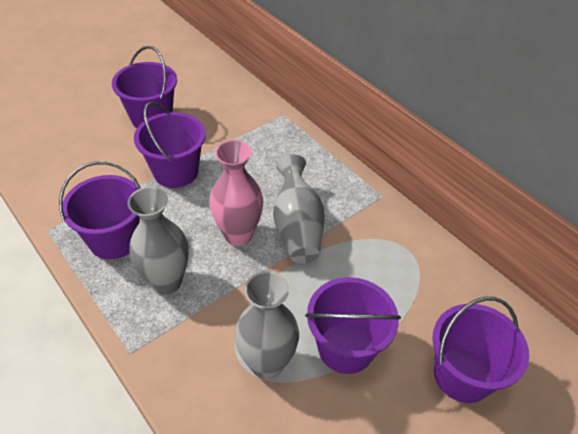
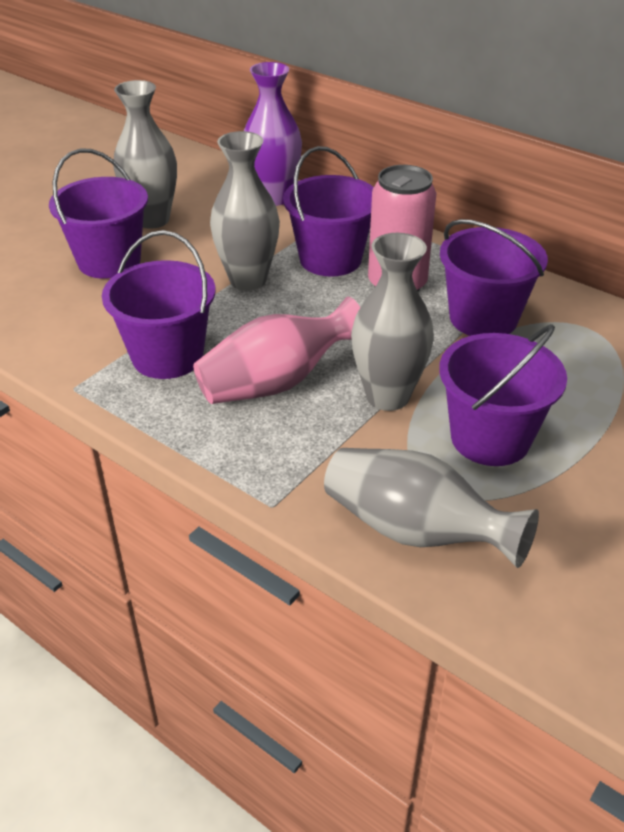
grey vase: [128,187,189,295] [234,271,299,379] [273,154,325,263] = 3 -> [113,80,177,229] [210,131,280,290] [324,448,539,568] [351,233,434,411] = 4
pink can: none = 0 -> [368,165,436,292] = 1
purple vase: none = 0 -> [244,62,302,206] = 1

